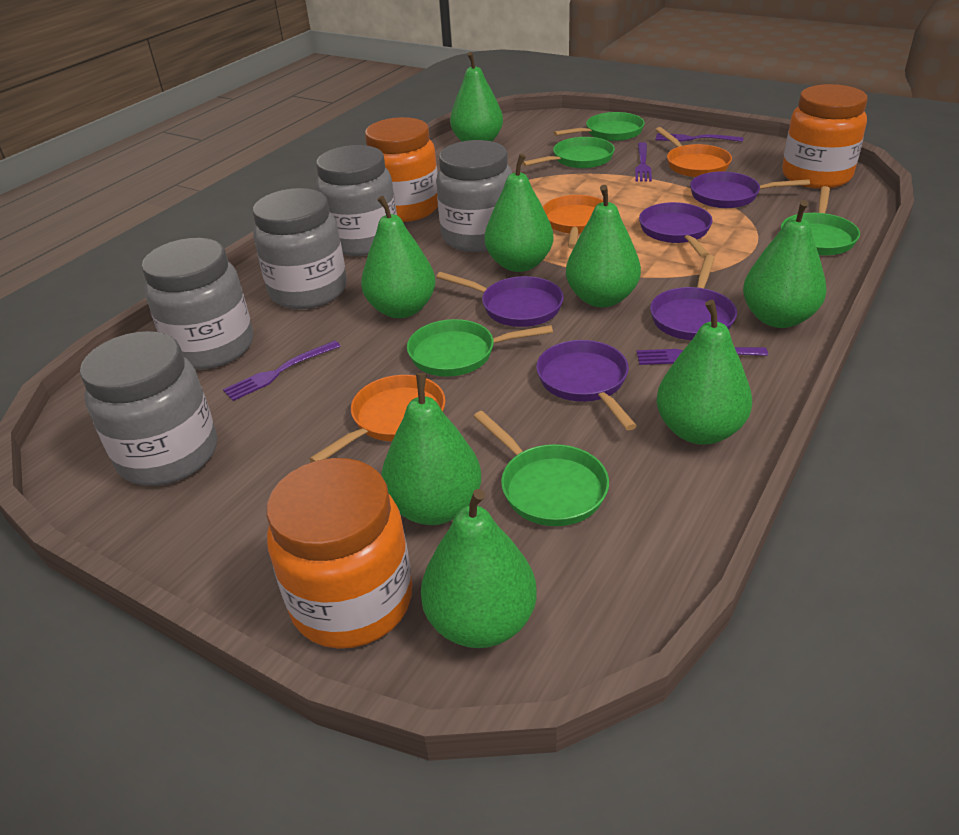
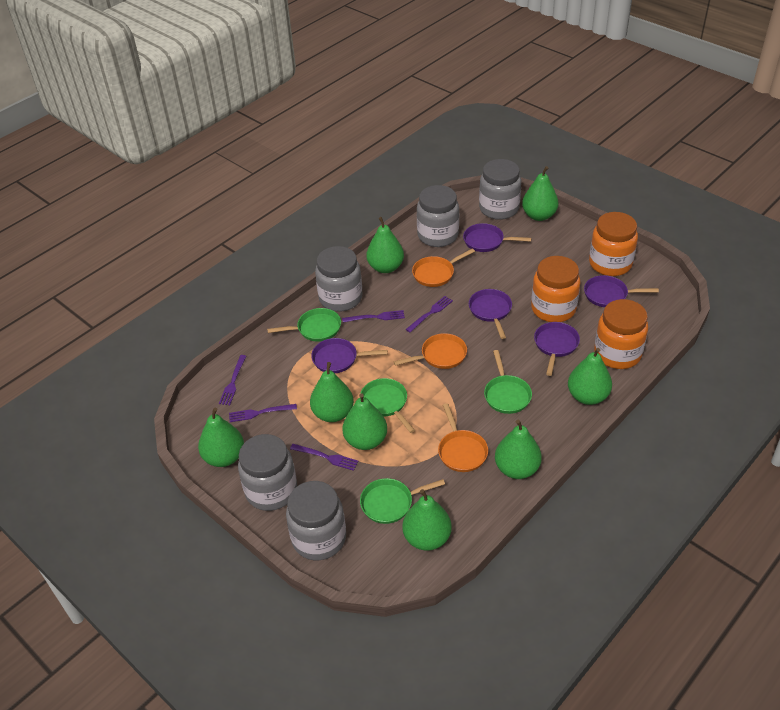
green pan: [407,319,553,377] [473,411,609,526] [522,137,615,168] [553,112,645,141] [781,186,860,256] = 5 -> [267,308,341,342] [360,378,415,433] [360,478,445,524] [484,350,532,414] = 4
purple fork: [223,340,341,401] [635,142,652,182] [637,347,768,365] [656,133,744,142] = 4 -> [219,355,246,405] [229,404,297,422] [290,444,358,471] [342,310,405,322] [406,296,453,332] = 5

